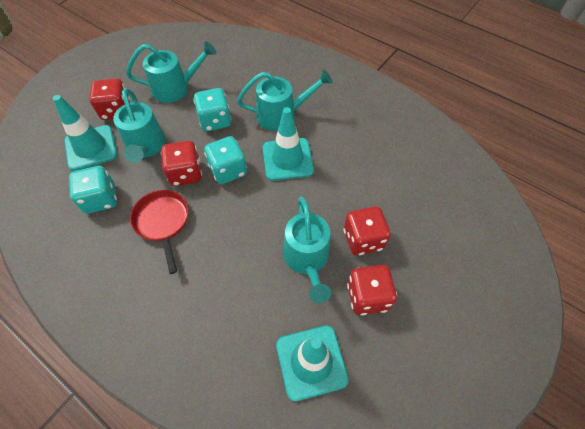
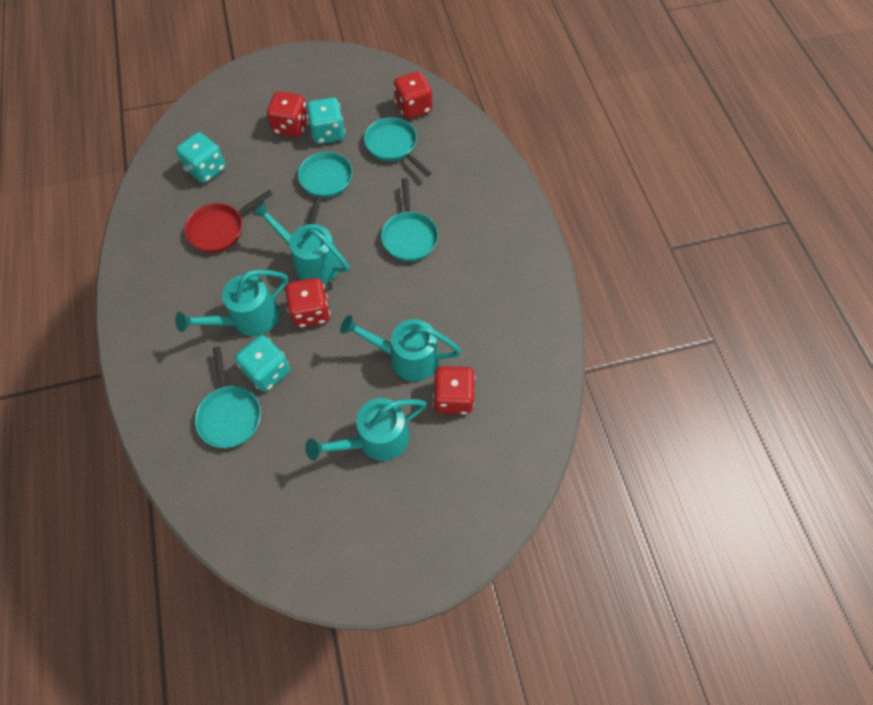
turquoise pan: none = 0 -> [195,346,261,448] [298,152,353,224] [364,117,432,177] [381,178,438,261] = 4
turquoise traffic cone: [53,95,117,171] [263,107,314,181] [276,326,349,401] = 3 -> none = 0

